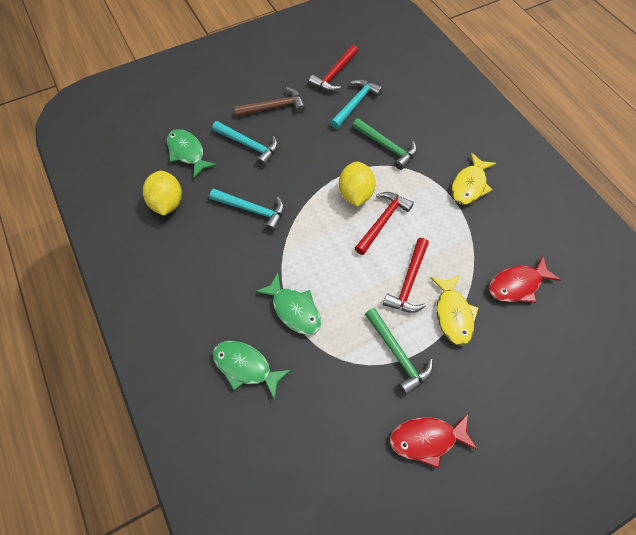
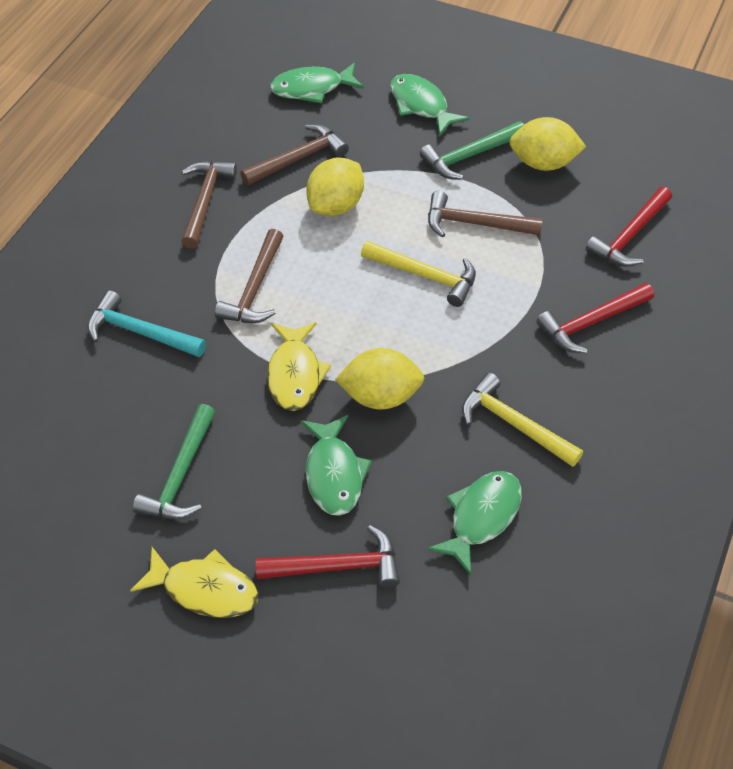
brown hammer: [234,87,305,117] = 1 -> [181,161,237,249] [215,229,284,323] [240,124,349,186] [428,191,543,237] = 4
green fish: [167,129,217,178] [213,341,291,400] [255,273,321,335] = 3 -> [270,63,364,103] [301,415,372,516] [390,74,470,136] [427,471,522,575] = 4
red fish: [390,413,478,468] [489,256,561,303] = 2 -> none = 0
turquoise hammer: [209,189,284,231] [212,121,278,166] [330,79,383,129] = 3 -> [87,291,206,357] = 1
yellow hammer: none = 0 -> [361,241,476,307] [462,373,583,467] = 2
yellow lemon: [143,171,182,216] [339,162,376,207] = 2 -> [306,157,364,216] [335,348,424,410] [509,117,586,171] = 3

